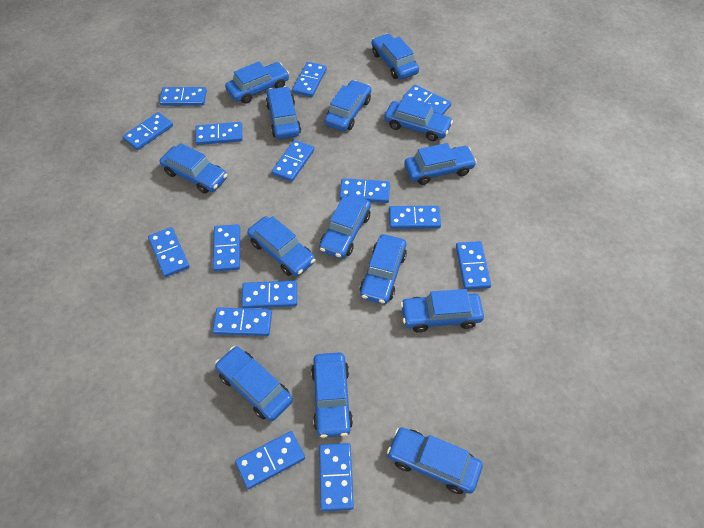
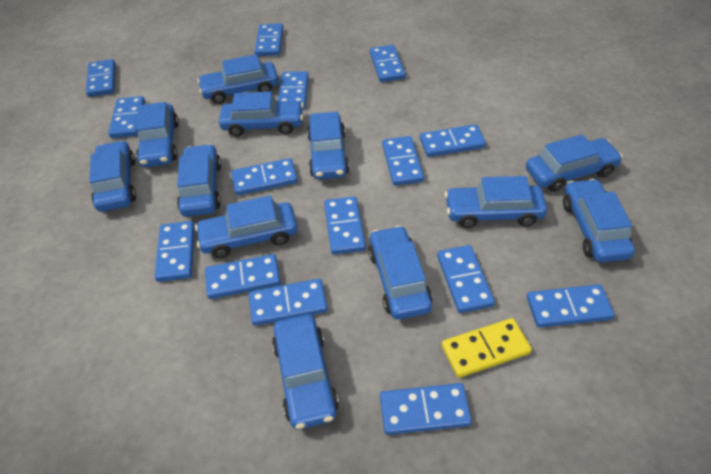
blue car: [160,143,227,194] [215,346,293,421] [225,62,289,104] [247,216,315,276] [266,86,301,139] [311,352,353,438] [319,194,371,259] [324,80,371,131] [360,234,407,304] [371,33,419,79] [384,96,453,141] [387,427,483,494] [400,289,484,333] [404,143,477,185] = 14 -> [89,140,136,212] [136,102,179,167] [177,144,221,217] [195,196,298,258] [197,54,279,104] [219,91,304,137] [272,314,339,429] [307,112,349,179] [368,225,432,320] [445,176,547,228] [526,134,623,192] [563,179,635,262] = 12
yellow domino: none = 0 -> [442,318,532,378] = 1

